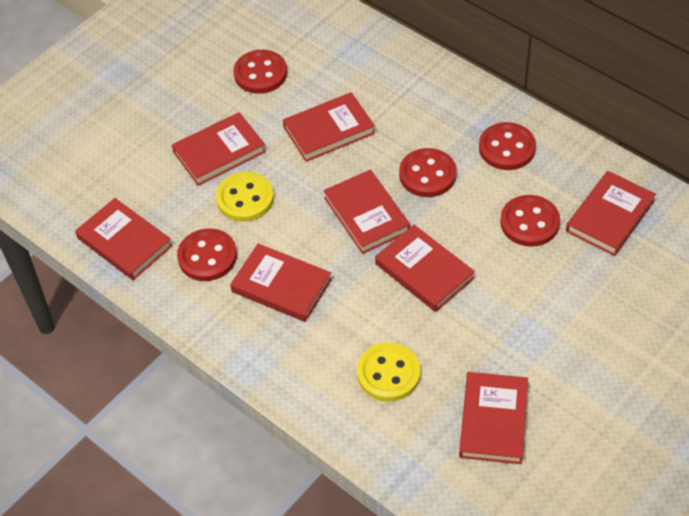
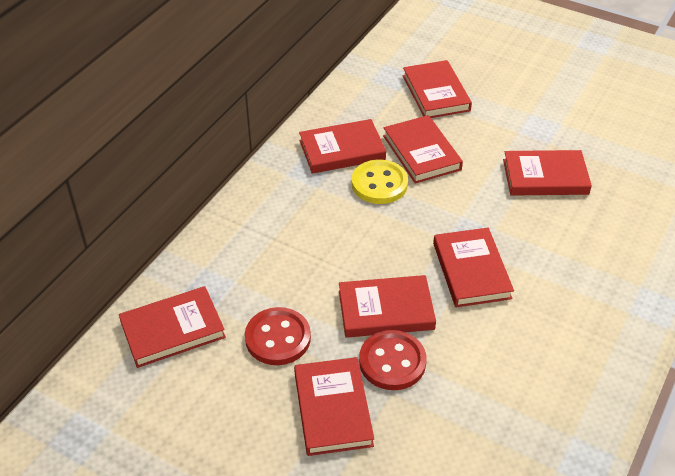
red button: [177,228,237,281] [233,50,287,94] [399,148,456,197] [479,122,536,170] [500,195,560,247] = 5 -> [245,307,311,365] [359,330,427,390] = 2
yellow button: [216,172,274,222] [357,342,421,402] = 2 -> [352,160,408,204] = 1

